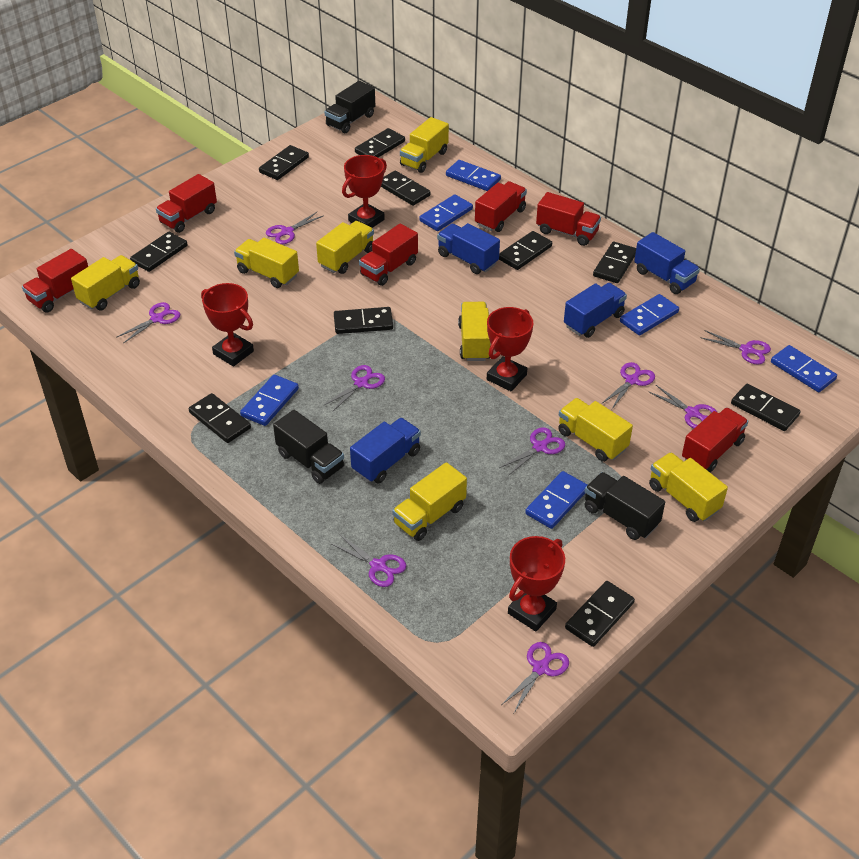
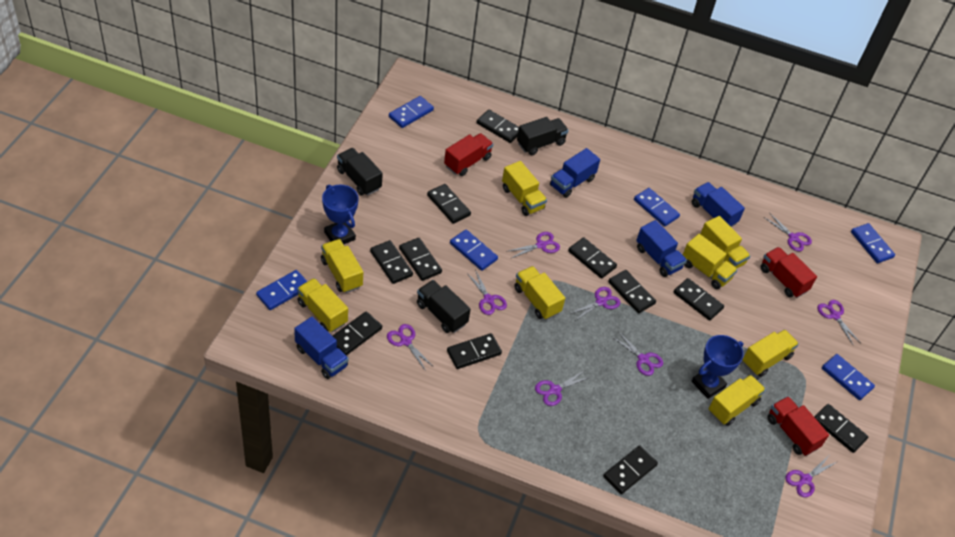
black domino: [130,232,188,272] [189,393,251,443] [259,145,309,180] [334,307,393,334] [355,128,405,158] [381,171,431,206] [499,231,552,270] [565,581,635,647] [593,242,636,283] [731,384,800,431] = 10 -> [333,311,382,355] [370,240,413,284] [399,238,442,281] [427,184,471,224] [447,333,502,369] [477,110,519,143] [568,237,617,279] [603,445,658,494] [608,270,656,313] [674,278,724,321] [814,404,868,453] = 11
blue trophy: none = 0 -> [322,184,359,244] [691,335,744,399] = 2
red trophy: [201,283,254,366] [342,155,387,228] [487,307,533,391] [508,536,565,632] = 4 -> none = 0
red truck: [22,249,88,312] [156,174,217,233] [359,224,418,286] [475,181,527,232] [536,192,601,246] [682,408,748,472] = 6 -> [444,133,493,176] [761,247,817,298] [767,396,829,456] = 3

